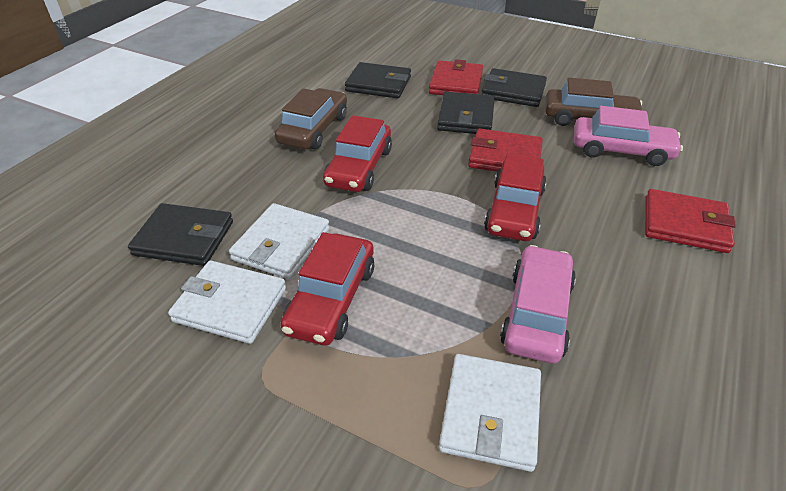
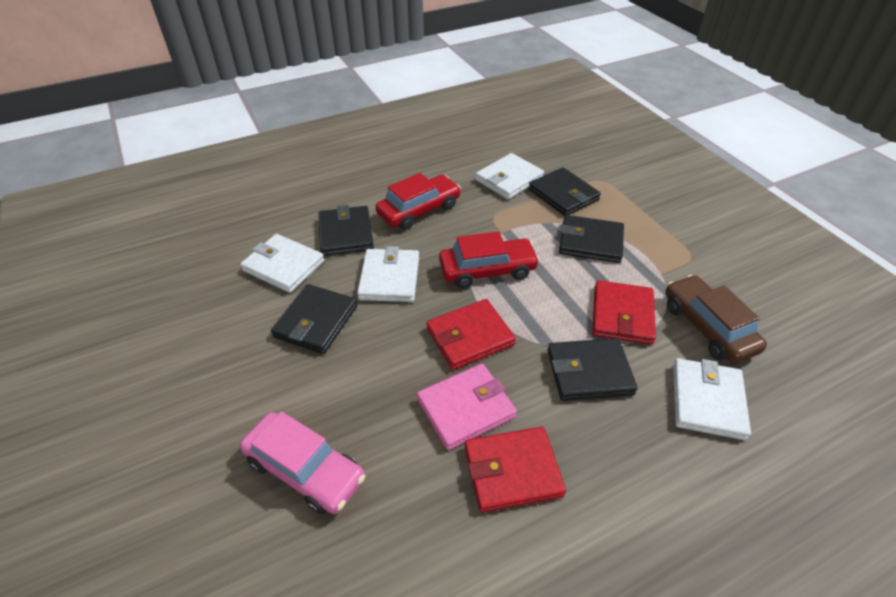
black wallet: [128,203,233,266] [345,62,411,98] [437,92,495,134] [481,68,547,107] = 4 -> [271,284,357,354] [318,205,374,256] [529,167,601,216] [548,338,638,401] [559,215,624,263] = 5
brown car: [275,88,347,150] [545,78,642,126] = 2 -> [665,275,767,364] = 1
pink car: [500,245,576,364] [574,106,683,166] = 2 -> [240,411,365,515] = 1
pink wallet: none = 0 -> [417,364,517,450] = 1
red car: [280,232,374,345] [323,115,392,192] [484,154,547,241] = 3 -> [375,173,461,230] [439,231,540,288] = 2
white wallet: [168,260,286,344] [229,203,330,279] [439,354,541,472] = 3 -> [241,234,324,293] [357,246,419,302] [475,153,544,199] [673,358,751,440] = 4

